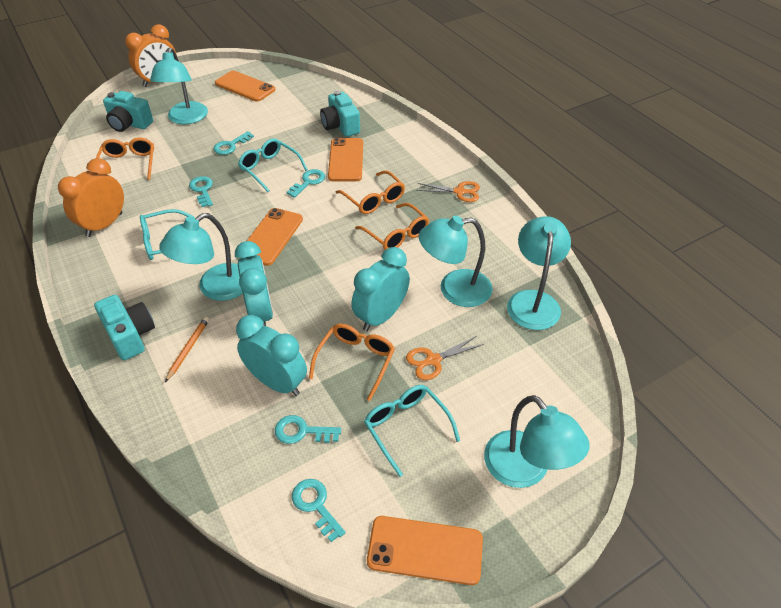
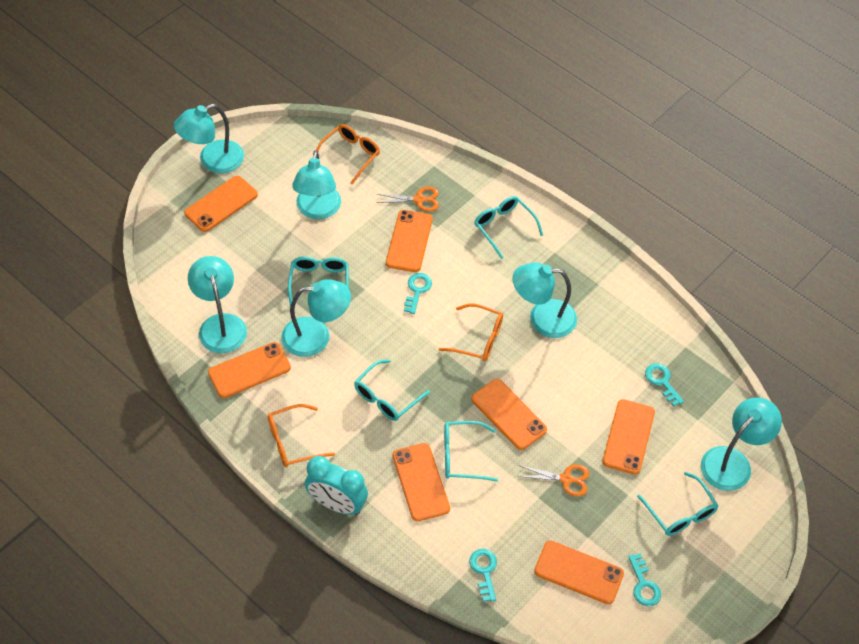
orange clock: [58,158,124,237] [125,24,177,87] = 2 -> none = 0
orange glasses: [96,137,154,180] [309,324,395,401] [335,170,405,214] [355,203,429,250] = 4 -> [268,404,335,467] [316,124,380,184] [439,304,503,362] = 3
orange pencil: [165,317,209,382] = 1 -> none = 0
orange phone: [215,71,275,102] [247,208,303,266] [328,138,363,181] [367,516,483,585] = 4 -> [184,176,258,232] [208,342,291,398] [386,210,433,272] [393,443,450,521] [471,379,547,450] [534,540,624,604] [602,399,655,474] = 7
turquoise camera: [94,295,155,360] [103,91,153,132] [320,91,360,137] = 3 -> none = 0
turquoise clock: [235,241,273,326] [236,315,307,396] [351,247,410,331] = 3 -> [305,456,368,515] = 1
turquoise glasses: [140,209,194,260] [238,138,308,192] [364,385,460,477] = 3 -> [288,256,349,307] [354,359,430,421] [444,421,498,482] [474,196,543,259] [637,472,719,536] = 5
turquoise key: [189,176,213,207] [213,131,254,155] [275,415,341,444] [287,169,325,198] [292,479,346,542] = 5 -> [404,273,432,314] [469,549,497,602] [628,553,661,606] [645,363,684,406] = 4
turquoise lamp: [150,48,208,124] [159,213,243,301] [419,215,493,307] [484,395,589,488] [507,216,571,330] = 5 -> [174,104,244,173] [188,256,247,353] [281,279,351,357] [292,150,341,219] [513,263,577,338] [701,397,782,491] = 6

